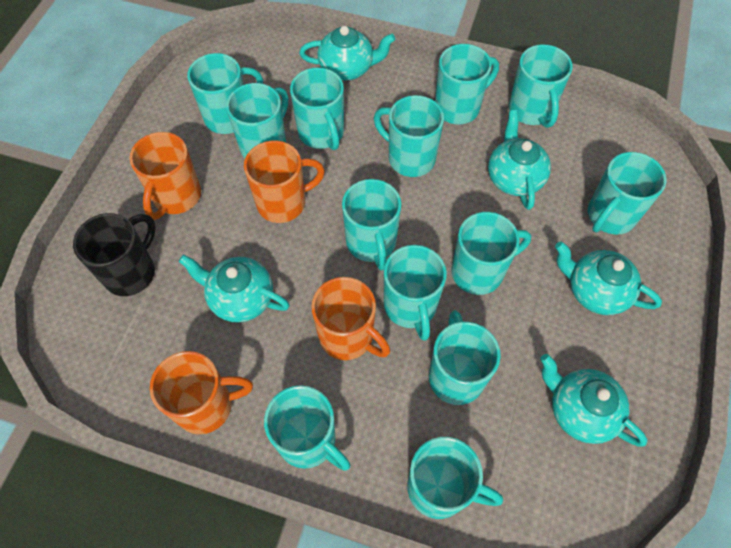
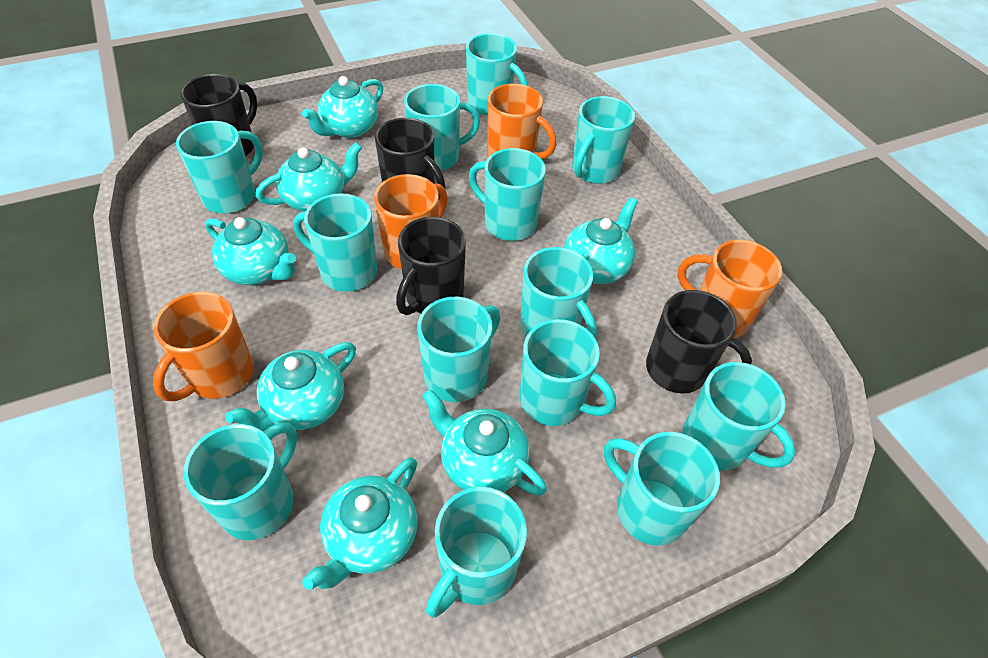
black mug: [73,213,156,296] = 1 -> [180,74,257,157] [375,118,446,199] [396,217,466,315] [646,290,752,393] = 4
turquoise teapot: [178,255,290,323] [299,26,395,81] [488,110,551,210] [540,354,647,446] [555,241,662,315] = 5 -> [205,217,296,285] [225,342,356,431] [256,142,362,212] [302,76,383,138] [302,457,418,590] [422,389,547,496] [564,197,638,284] = 7

